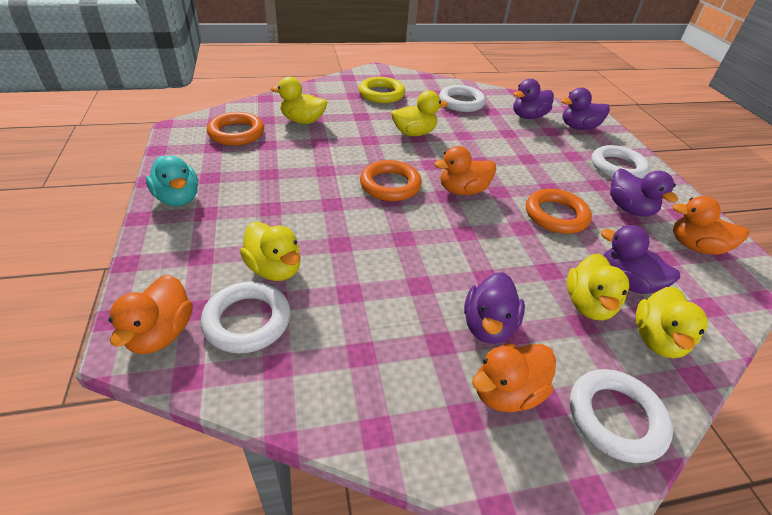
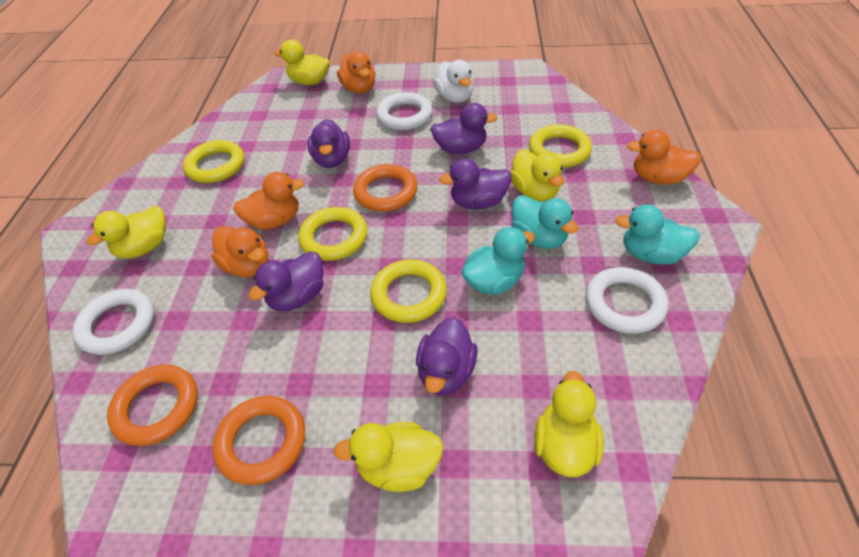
turquoise duck: [146,156,198,206] = 1 -> [461,227,535,295] [511,195,579,249] [615,205,700,265] = 3
white duck: none = 0 -> [433,60,473,103] = 1
white ring: [201,281,291,353] [439,85,486,112] [570,369,673,463] [591,145,650,179] = 4 -> [72,289,154,355] [376,92,432,130] [586,267,668,334] = 3
yellow ring: [359,77,405,103] = 1 -> [183,140,244,183] [298,207,367,261] [370,259,447,323] [529,124,592,168] = 4

